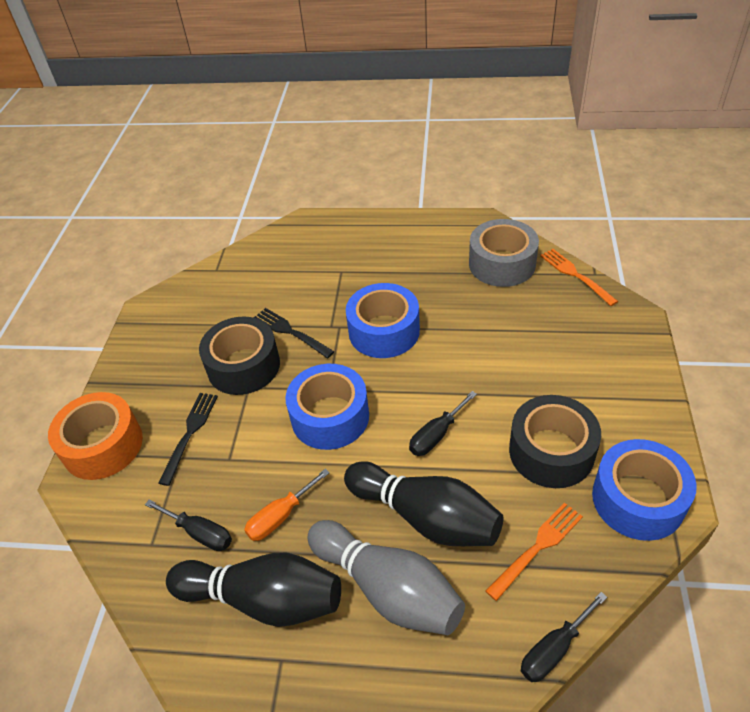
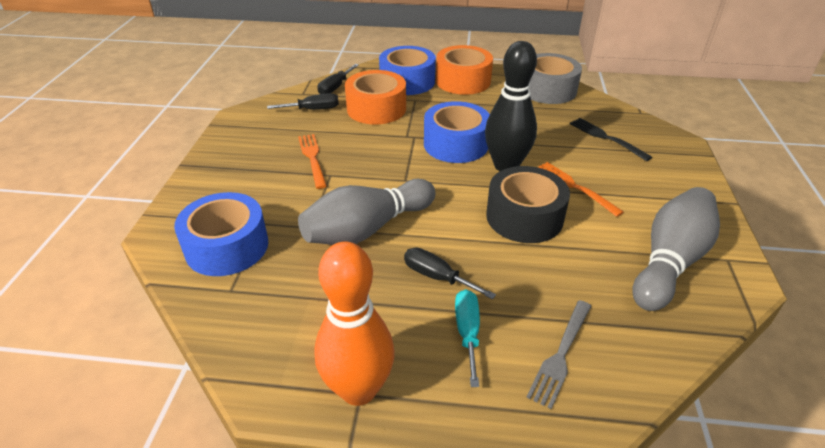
black bowling pin: [166,553,341,627] [344,461,503,546] = 2 -> [485,41,537,171] = 1
black fork: [158,393,218,486] [254,308,335,358] = 2 -> [570,118,652,161] = 1
black tape: [199,317,280,395] [509,395,601,488] = 2 -> [486,166,570,243] = 1
grey bowling pin: [307,520,465,635] = 1 -> [298,179,435,245] [632,187,720,311] = 2
grey fork: none = 0 -> [526,300,591,409] = 1
orange bowling pin: none = 0 -> [314,242,395,406] = 1
orange screwdriver: [244,469,330,541] = 1 -> none = 0
orange tape: [48,392,143,480] = 1 -> [345,70,406,124] [436,45,493,95] = 2
turquoise screwdriver: none = 0 -> [455,289,480,387] = 1

